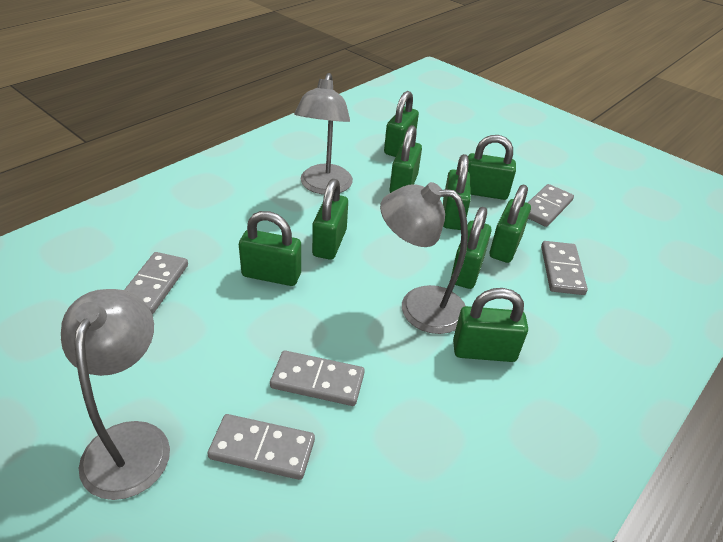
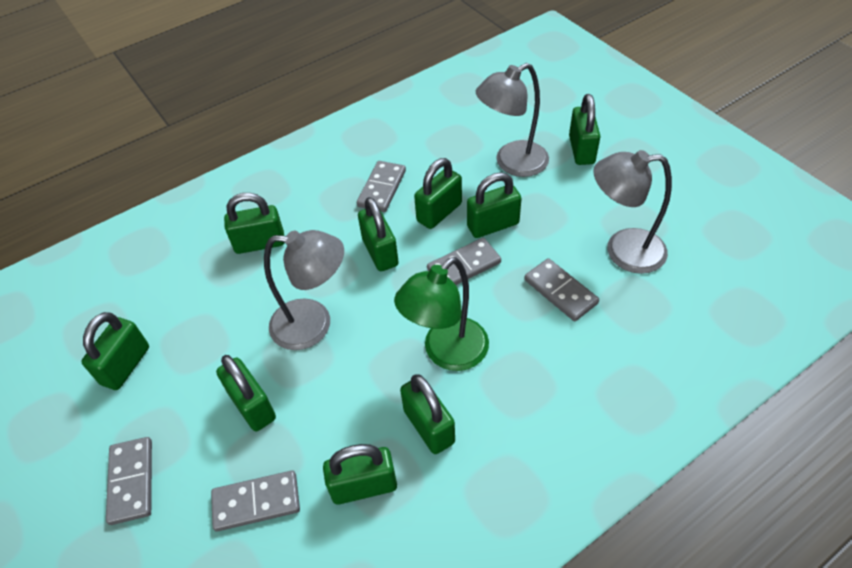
green lamp: none = 0 -> [394,257,489,371] = 1

